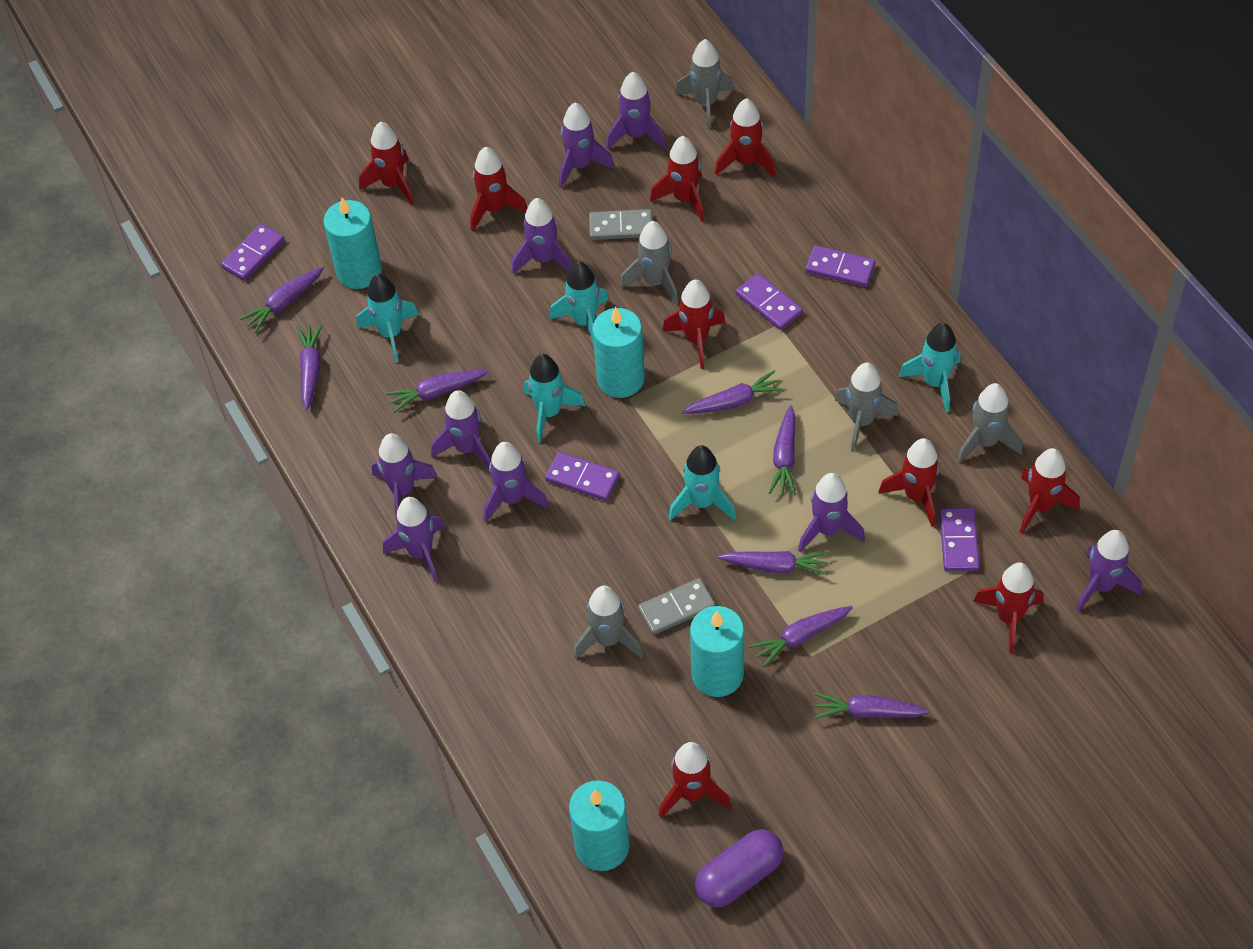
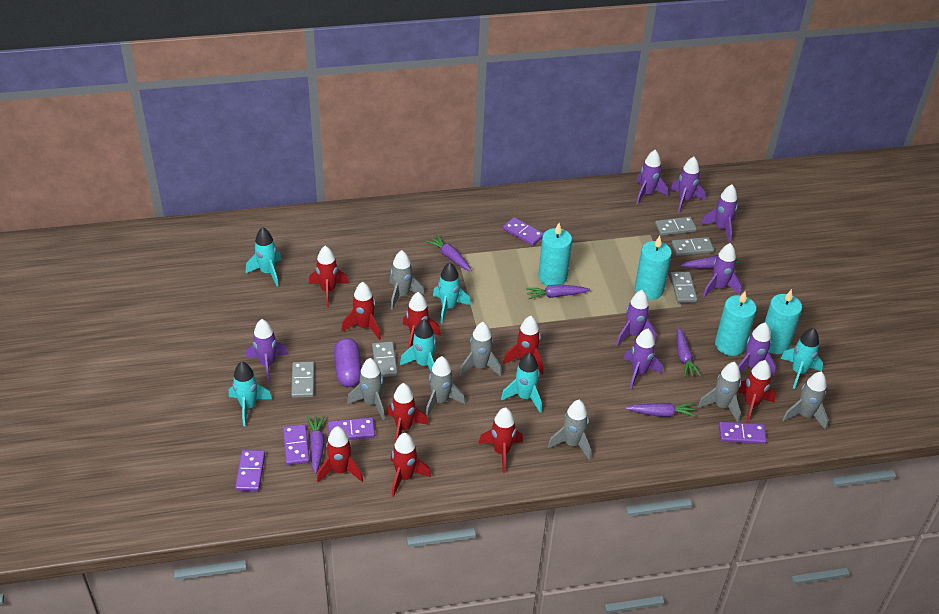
grey domino: [589,209,652,240] [638,578,715,635] = 2 -> [291,361,315,398] [372,341,398,377] [655,217,697,236] [670,272,697,303] [672,237,714,256] = 5
grey rocket: [573,586,643,659] [620,221,679,305] [675,39,734,129] [835,362,898,452] [957,383,1022,463] = 5 -> [347,358,385,420] [389,250,425,310] [426,356,465,417] [459,322,502,376] [548,400,591,460] [698,362,741,423] [782,371,829,430] = 7
purple carrot: [239,267,324,333] [297,324,322,410] [385,370,488,413] [682,371,784,414] [718,551,828,575] [750,606,853,668] [769,405,796,496] [814,693,930,719] = 8 -> [307,415,325,474] [426,235,472,271] [526,284,590,299] [625,403,696,417] [677,327,701,377] [681,253,742,269] = 6
purple rocket: [372,433,438,520] [383,497,444,583] [431,390,490,470] [483,442,549,523] [512,198,572,274] [559,103,615,188] [606,72,666,149] [798,473,865,552] [1076,530,1142,612] = 9 -> [246,319,289,383] [616,290,656,346] [623,329,663,390] [636,150,668,205] [670,157,705,213] [700,184,738,243] [703,243,742,297] [738,322,776,376] = 8
turquoise rocket: [357,274,419,362] [524,354,585,443] [549,262,609,345] [669,445,736,520] [899,323,960,412] = 5 -> [229,362,272,426] [246,227,281,286] [400,319,436,371] [433,263,471,323] [501,352,542,413] [780,328,823,389] = 6

